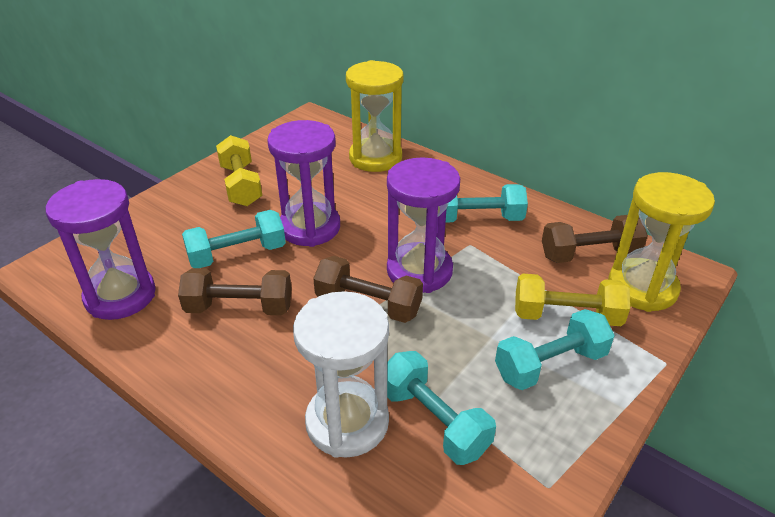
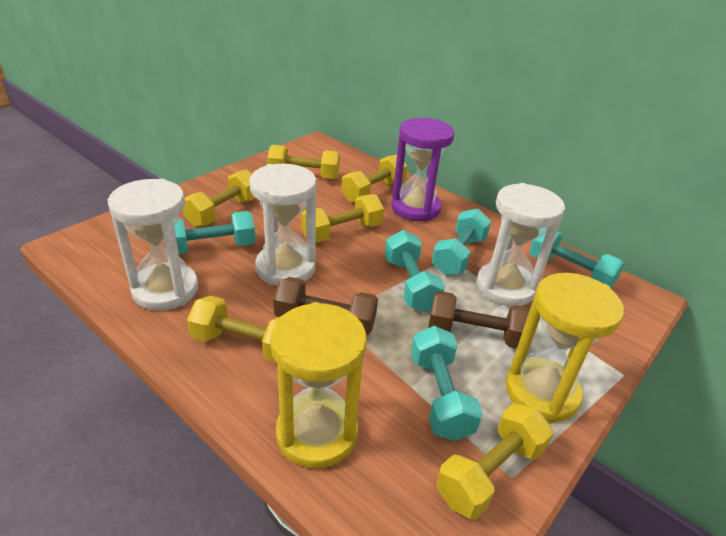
brown dumbbell: [178,268,292,315] [313,256,423,323] [542,215,648,263] = 3 -> [273,277,378,336] [428,291,530,349] = 2
purple hourglass: [46,179,156,320] [267,120,340,247] [387,157,460,293] = 3 -> [391,118,454,222] = 1
turquoise dumbbell: [182,210,286,268] [387,351,496,465] [446,184,528,222] [495,309,615,390] = 4 -> [174,211,256,254] [385,230,445,312] [411,326,483,441] [432,209,491,275] [529,231,625,288] = 5
white hourglass: [293,291,389,458] = 1 -> [107,179,198,311] [249,164,317,286] [476,183,565,306] = 3
yellow dumbbell: [216,135,262,206] [515,274,630,326] = 2 -> [183,169,255,227] [187,296,283,363] [267,145,340,179] [301,194,384,242] [341,155,407,203] [436,403,553,519] = 6

